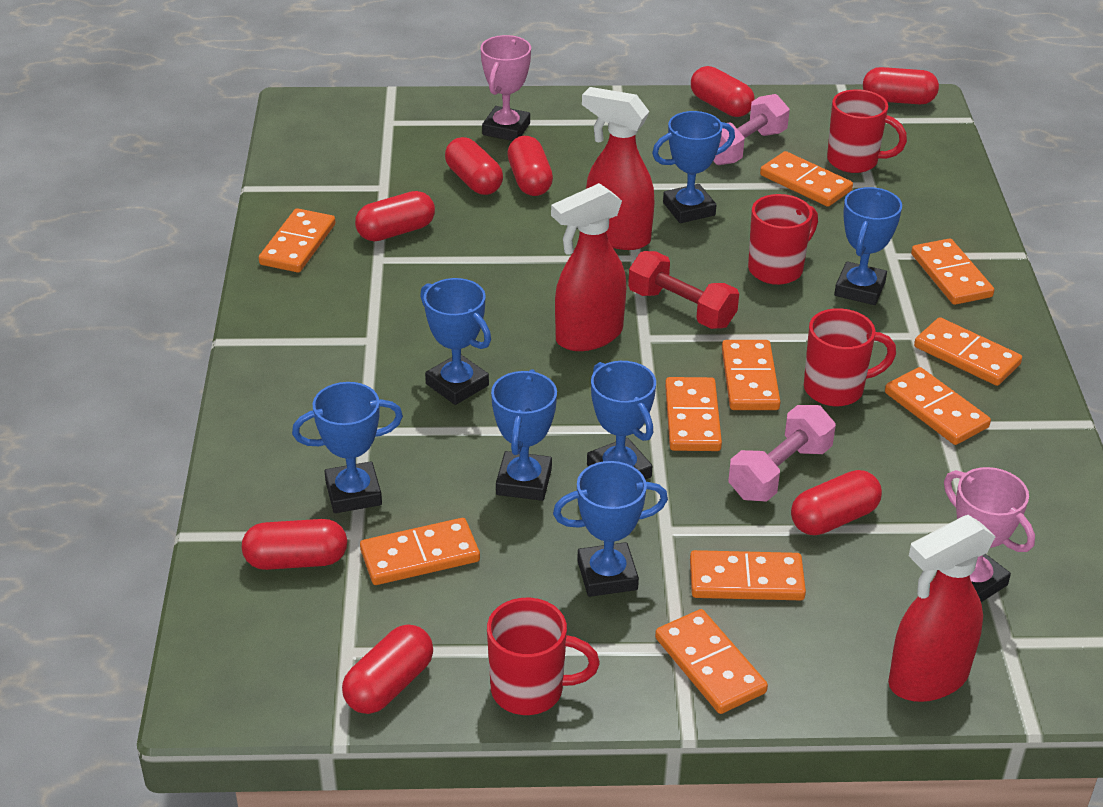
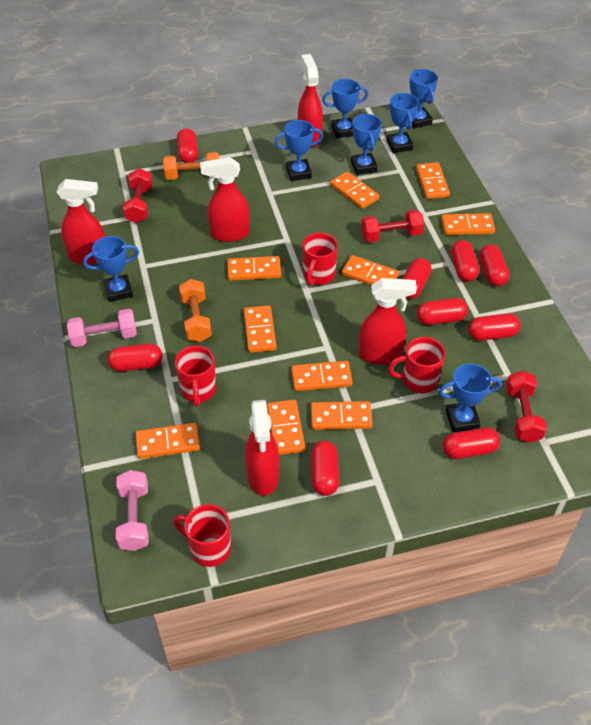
orange dumbbell: none = 0 -> [163,152,219,180] [179,279,212,342] = 2
pink trophy: [481,35,531,141] [944,467,1035,602] = 2 -> none = 0
red capsule: [242,519,347,570] [342,624,433,714] [355,191,435,241] [445,137,503,195] [507,136,553,196] [691,66,755,117] [791,470,882,535] [863,67,939,104] = 8 -> [108,343,162,372] [177,128,198,163] [311,441,339,496] [402,258,431,299] [417,298,468,325] [443,427,500,459] [451,240,479,282] [468,314,521,341] [479,245,509,286] = 9
red dumbbell: [628,251,739,329] = 1 -> [123,168,153,223] [361,210,424,242] [506,371,547,443] = 3
red spray bottle: [551,183,626,351] [582,87,655,250] [888,515,996,702] = 3 -> [57,179,105,265] [200,157,250,242] [245,400,279,496] [298,54,323,147] [359,278,417,364] = 5

